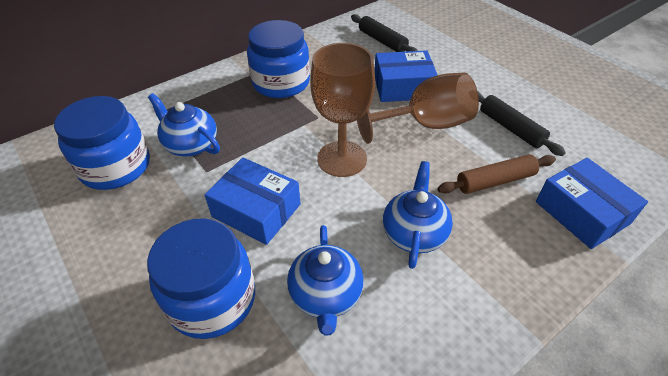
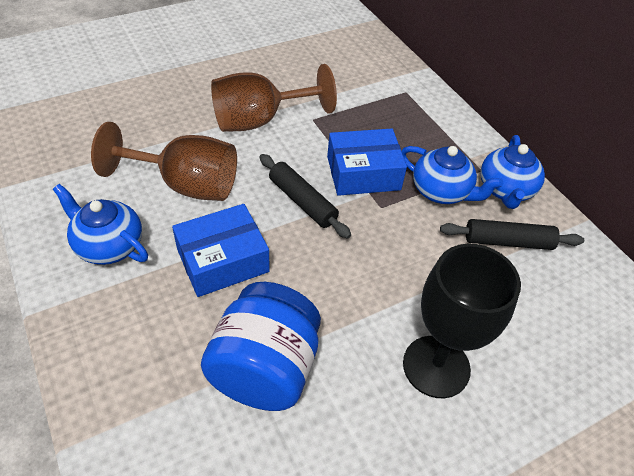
black goblet: none = 0 -> [403,244,521,398] = 1
blue box: [204,157,301,245] [374,50,437,102] [536,158,648,249] = 3 -> [172,204,270,297] [327,128,407,196] = 2
blue jar: [54,96,150,190] [147,219,255,339] [247,20,310,98] = 3 -> [201,282,321,411] = 1
brown rolling pin: [438,154,556,194] = 1 -> none = 0

